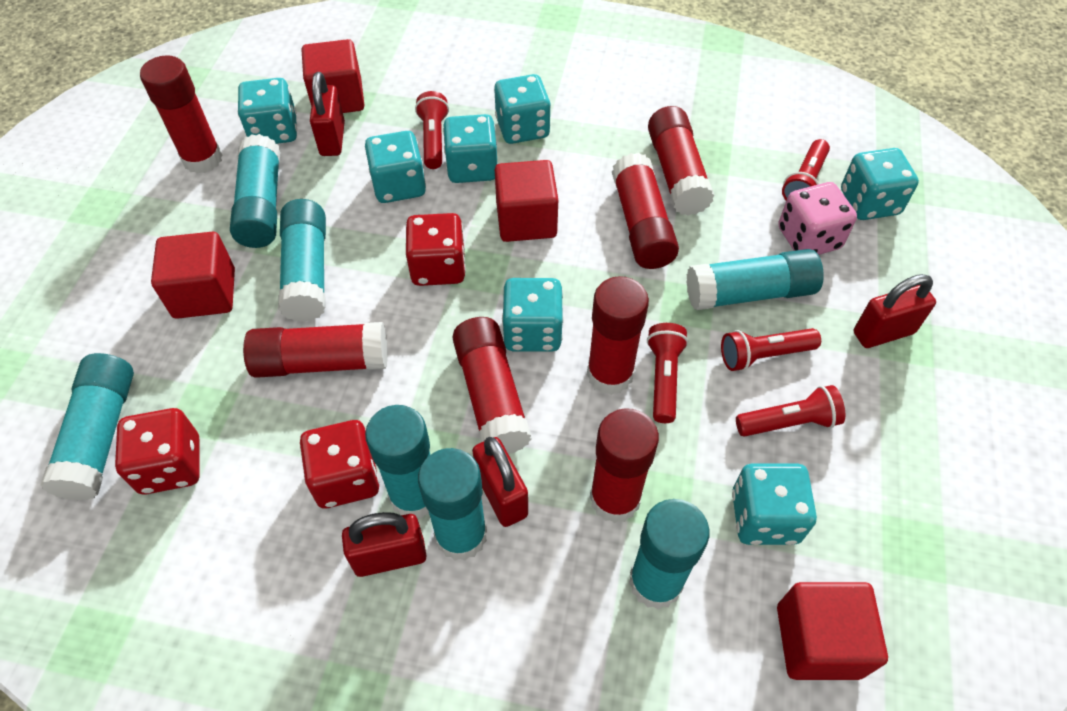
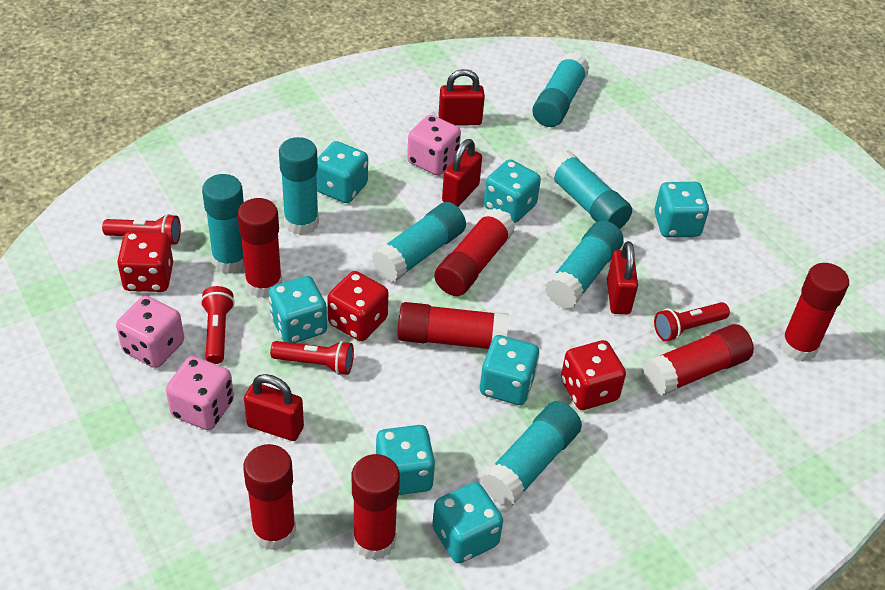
pink dice: [778,182,857,255] = 1 -> [116,296,184,368] [166,356,234,430] [407,115,461,176] = 3
red cube: [151,232,235,319] [302,39,364,113] [495,160,558,242] [777,582,888,680] = 4 -> none = 0
red flashlight: [415,91,449,169] [647,323,688,423] [721,328,821,371] [736,385,845,437] [782,139,830,200] = 5 -> [102,214,181,245] [201,286,235,364] [270,341,354,375] [654,302,730,341] = 4

